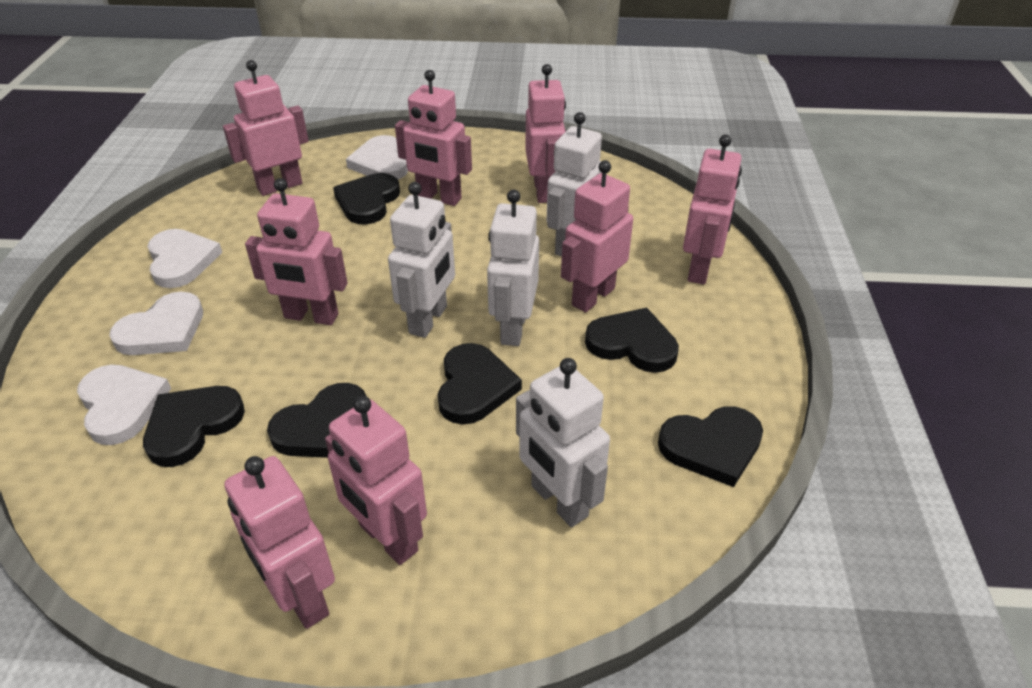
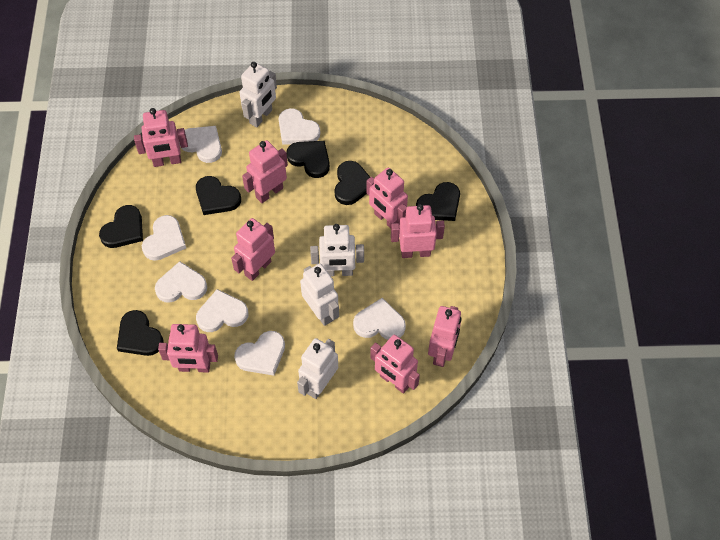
white heart: [77,365,171,445] [109,291,203,355] [147,229,222,288] [346,135,408,179] = 4 -> [142,215,186,261] [155,261,207,303] [179,126,222,163] [196,289,248,332] [234,331,285,376] [279,108,320,145] [353,298,406,340] = 7

